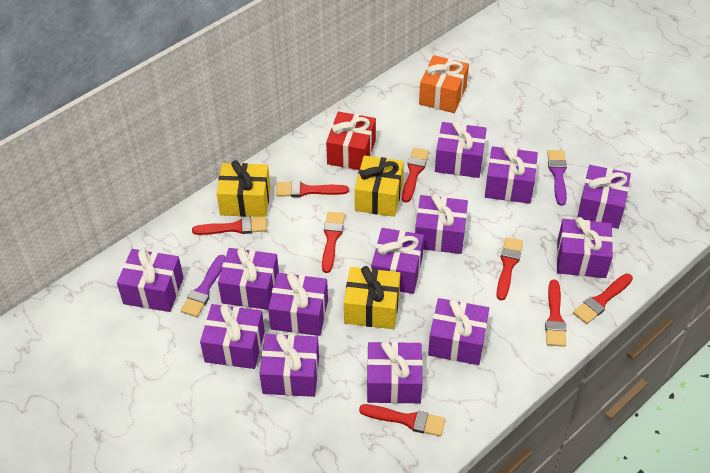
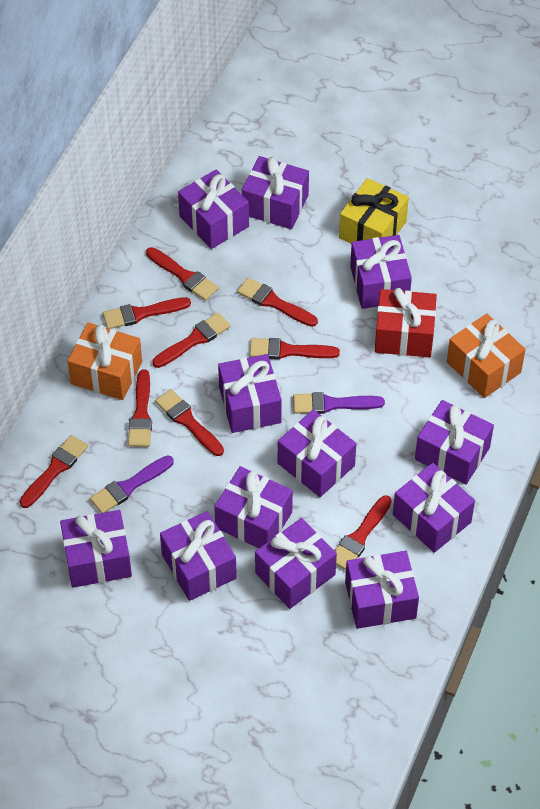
orange gift: [419,55,469,113] = 1 -> [68,322,142,400] [447,313,526,398] = 2
purple gift: [117,248,184,312] [200,304,265,369] [218,247,279,310] [259,333,319,397] [268,272,328,336] [367,341,423,404] [371,228,424,294] [415,194,468,254] [428,298,489,365] [435,120,487,178] [485,145,538,204] [557,217,613,278] [577,165,631,229] = 13 -> [60,510,132,588] [160,511,237,601] [178,169,249,249] [214,466,293,548] [218,354,282,433] [242,156,309,229] [255,518,337,609] [278,410,357,497] [345,551,419,629] [350,235,412,309] [393,463,475,553] [415,400,494,485] = 12
red brush: [192,216,267,235] [276,181,349,197] [322,212,345,273] [359,404,445,436] [402,148,429,203] [496,237,523,300] [545,279,566,347] [573,273,633,324] = 8 -> [20,435,88,508] [103,297,191,329] [128,370,152,447] [146,247,219,301] [152,312,231,368] [155,389,224,456] [237,277,318,327] [250,338,340,359] [335,495,392,570] = 9
yellow gift: [216,160,270,217] [344,266,400,329] [355,155,404,217] = 3 -> [339,178,409,244] = 1

